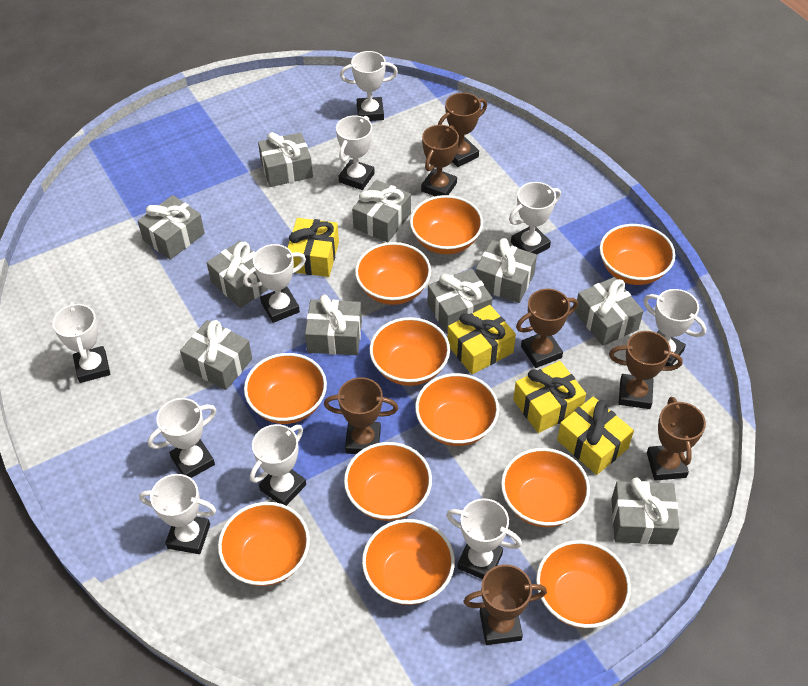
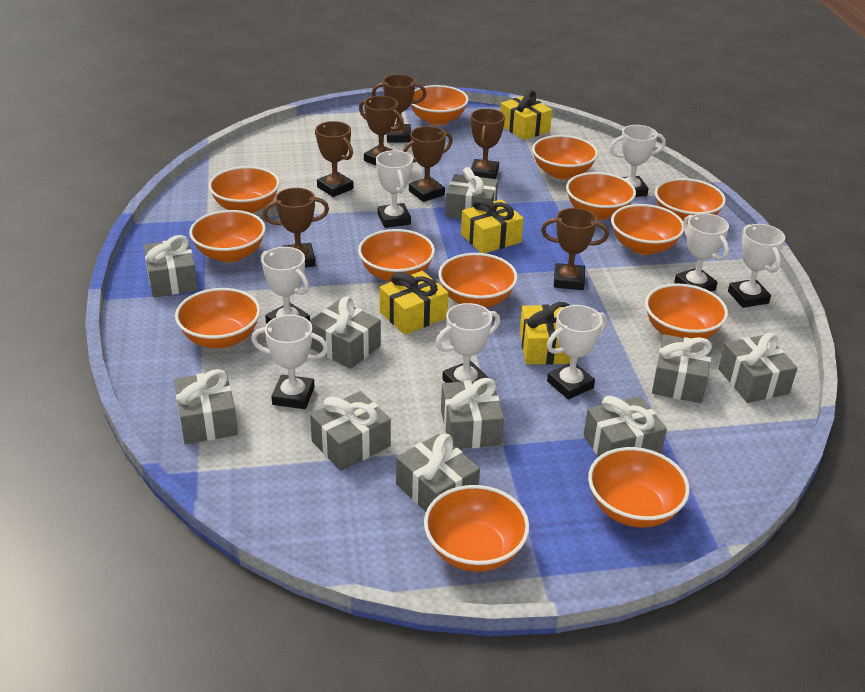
orange bowl: [218,502,310,586] [244,353,327,424] [344,442,432,521] [355,242,431,305] [362,519,455,605] [370,317,450,386] [410,195,483,254] [415,373,499,446] [501,448,590,527] [536,540,631,628] [600,224,675,285] = 11 -> [175,288,261,348] [189,210,266,262] [208,166,280,213] [358,229,435,282] [411,85,469,125] [424,485,529,572] [439,253,518,308] [532,135,598,180] [566,172,636,220] [588,447,690,528] [611,204,684,255] [645,284,728,339] [655,178,726,225] = 13
white trophy: [53,302,110,383] [139,474,216,554] [148,398,217,478] [243,244,306,323] [250,424,306,506] [336,115,375,190] [340,51,398,121] [446,498,522,579] [509,182,561,254] [643,289,707,366] = 10 -> [251,315,328,409] [261,247,310,324] [376,150,413,228] [435,303,500,383] [547,305,607,400] [610,125,666,197] [674,213,729,292] [728,224,785,308] = 8

